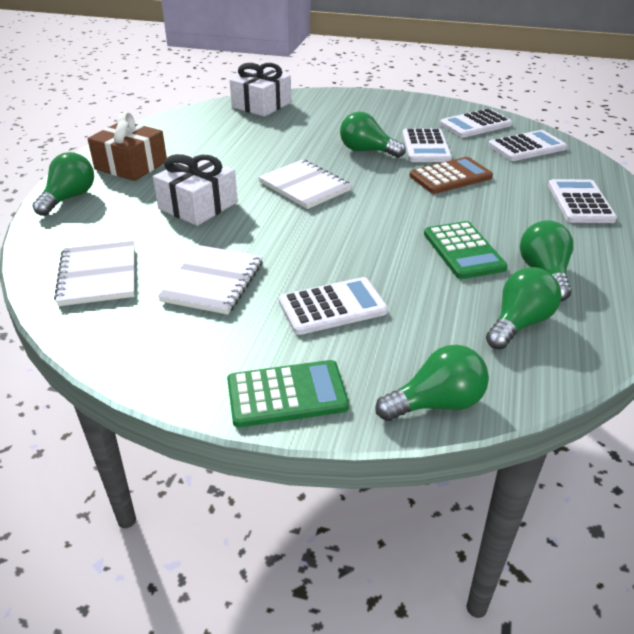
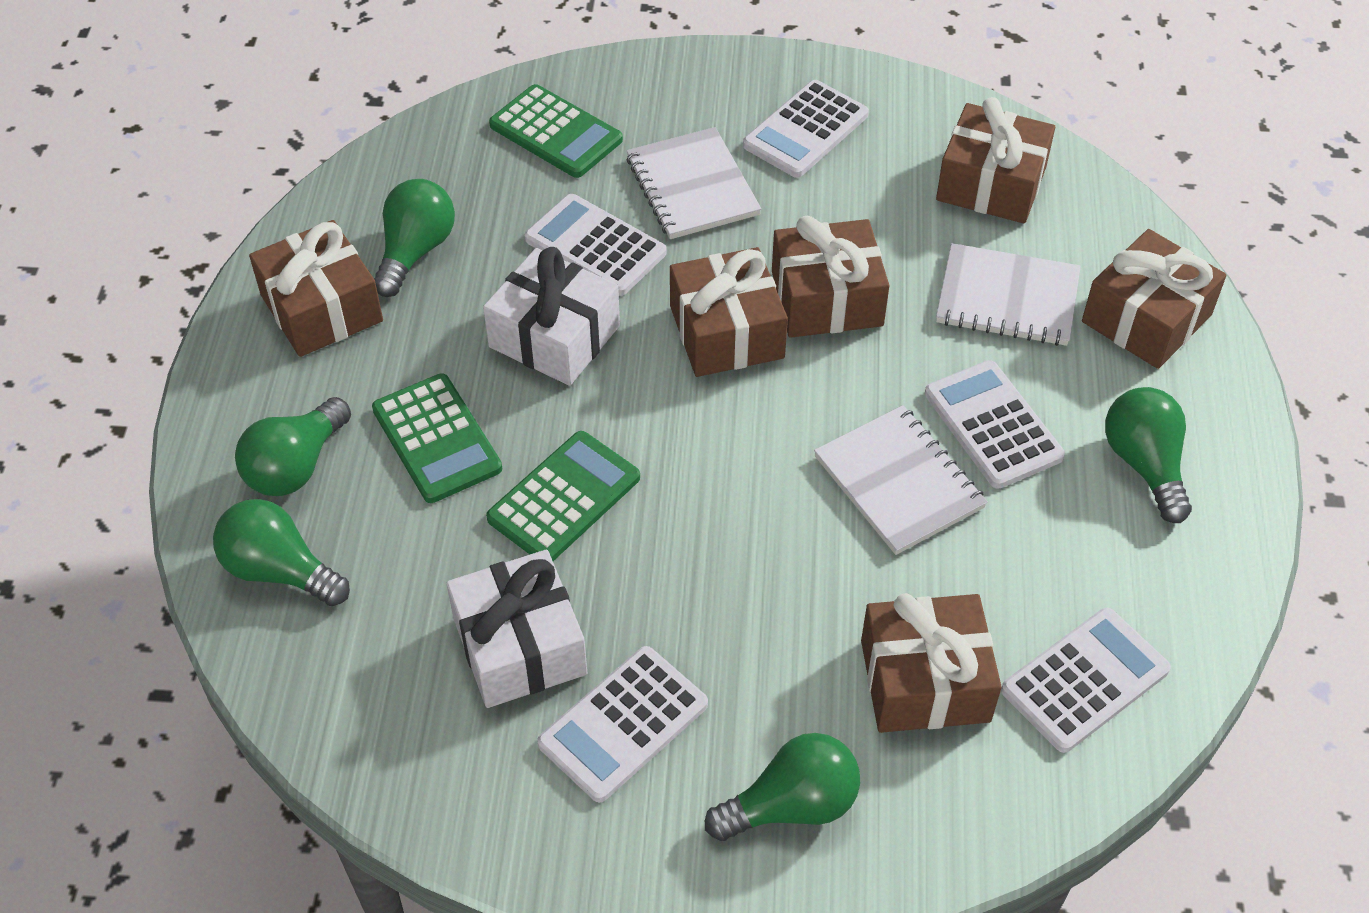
brown calculator: [410,157,493,194] = 1 -> none = 0
brown gift: [87,112,167,181] = 1 -> [249,220,383,357] [670,247,788,377] [772,216,889,338] [861,593,1002,733] [936,97,1055,223] [1082,229,1227,369] = 6
green calculator: [227,360,349,427] [424,221,508,279] = 2 -> [372,373,502,503] [486,431,640,561] [489,84,623,178] = 3

